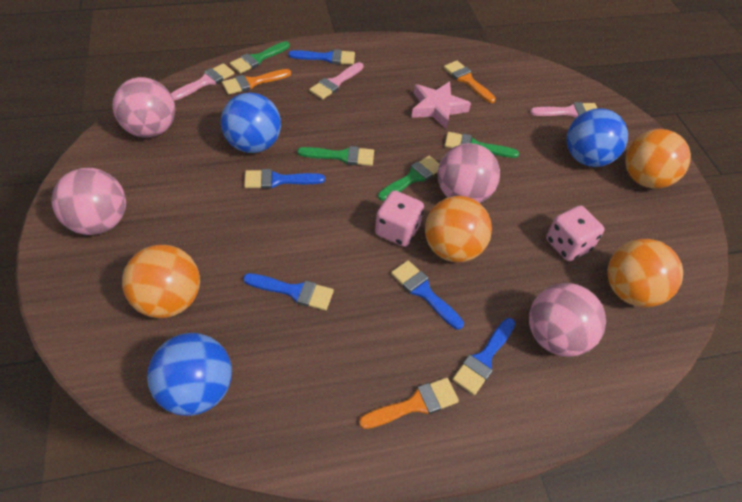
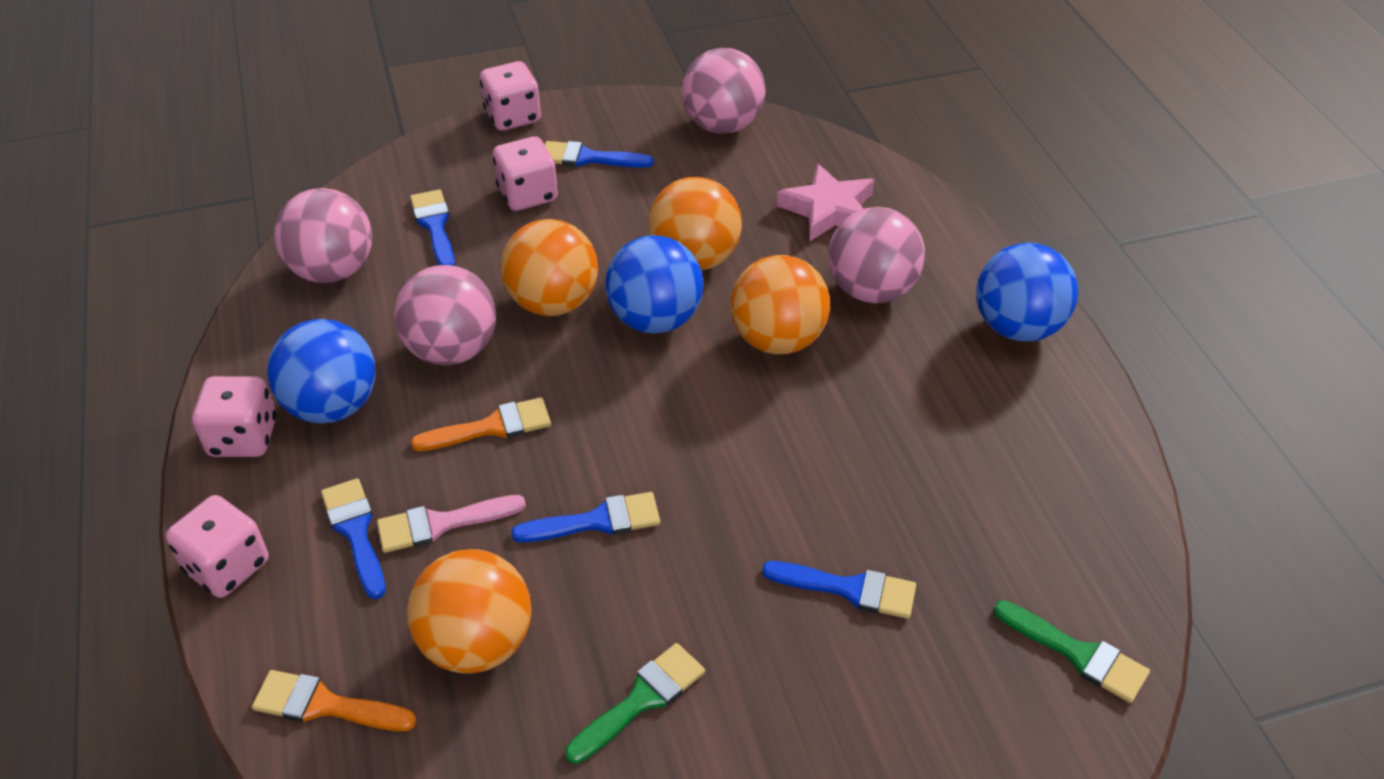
green brush: [230,41,290,74] [297,146,374,166] [378,156,439,201] [445,132,519,158] = 4 -> [565,643,705,764] [994,600,1150,703] = 2
orange brush: [222,69,291,95] [359,378,459,429] [444,60,496,103] = 3 -> [252,670,417,731] [411,397,551,451] = 2
pink brush: [171,63,235,101] [309,62,364,100] [530,102,597,118] = 3 -> [377,495,526,553] = 1
pink dice: [375,190,424,247] [546,206,605,261] = 2 -> [166,495,269,598] [192,376,276,457] [480,61,541,131] [493,136,558,211] = 4

